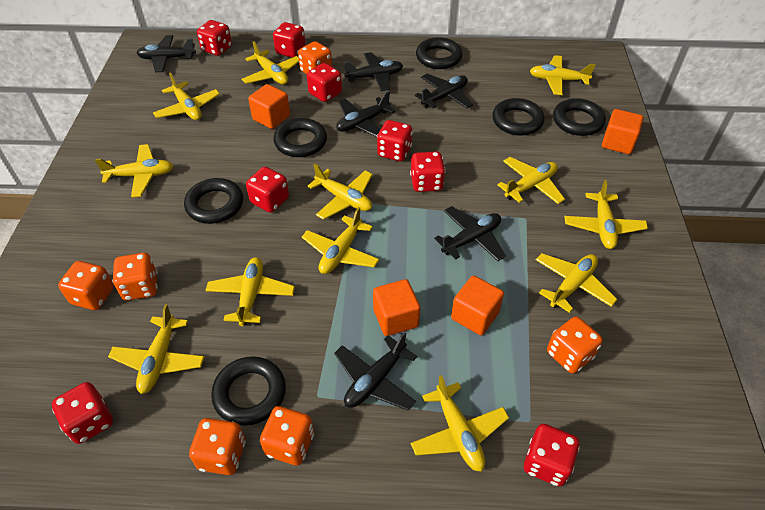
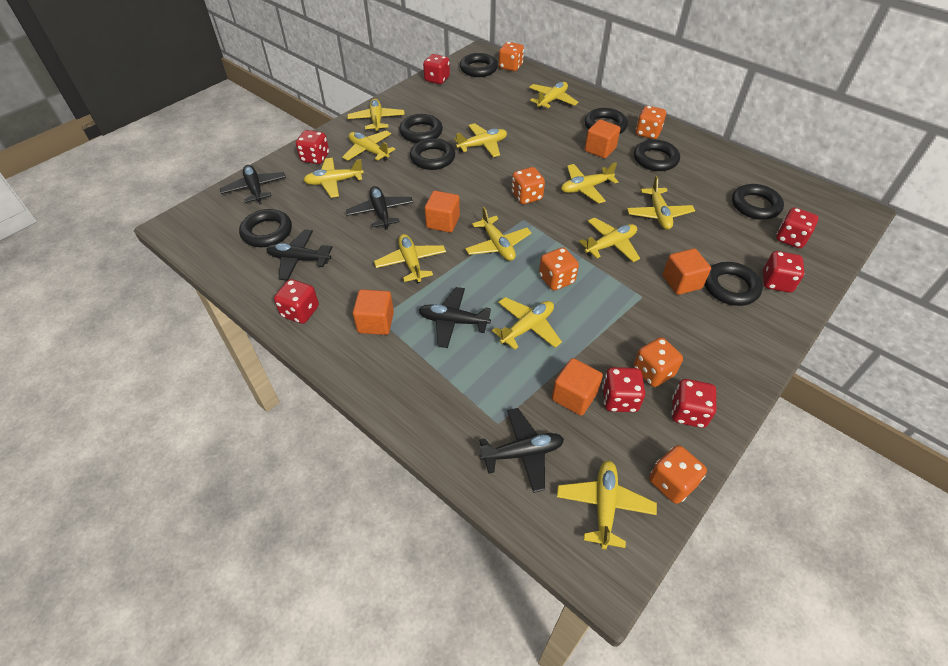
black plane: [137,35,196,72] [334,332,417,411] [336,91,396,137] [344,52,403,91] [415,74,473,108] [434,206,506,261] = 6 -> [220,165,286,205] [266,229,332,281] [346,186,413,230] [419,287,491,348] [479,408,564,493] = 5
black ring: [184,178,243,224] [211,356,286,426] [273,118,327,157] [416,37,463,69] [492,98,545,136] [553,98,606,136] = 6 -> [239,209,292,247] [399,114,443,143] [410,138,455,170] [460,53,498,77] [585,108,628,134] [634,140,680,171] [705,262,762,306] [732,184,784,220] = 8
orange cube: [248,84,290,129] [373,279,420,336] [451,275,504,335] [602,109,644,154] = 4 -> [353,289,394,335] [425,191,460,233] [552,358,603,416] [585,119,621,158] [662,248,711,295] = 5
red dice: [52,382,113,444] [197,20,232,56] [246,167,289,213] [273,22,306,58] [307,63,342,102] [377,120,413,161] [410,152,445,192] [524,424,580,486] = 8 -> [274,279,319,324] [296,130,329,164] [423,54,450,84] [602,367,645,412] [671,379,716,428] [763,251,805,293] [776,208,818,248] = 7

